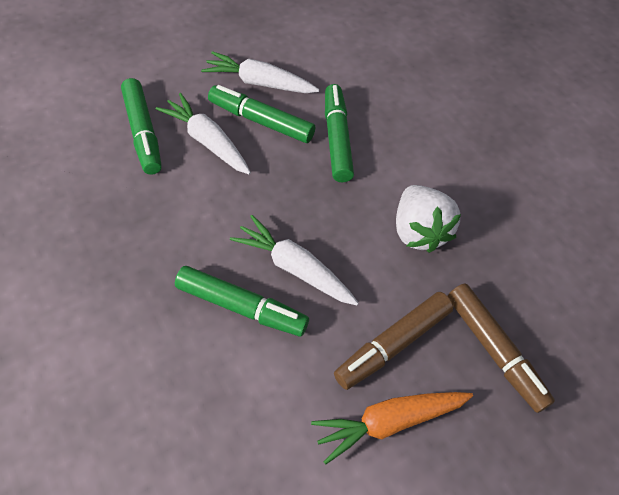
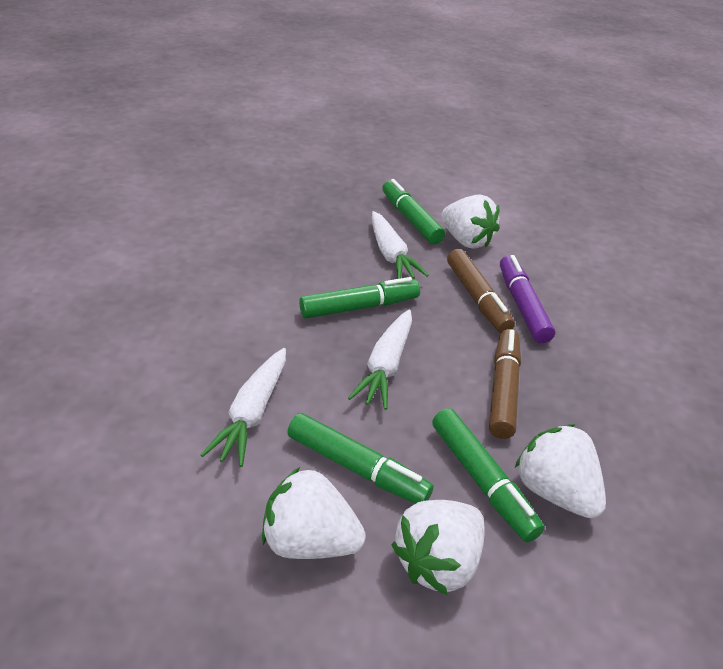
orange carrot: [311,392,473,464] = 1 -> none = 0
purple marker: none = 0 -> [500,255,555,343] = 1
white strawberry: [396,185,461,253] = 1 -> [262,467,366,559] [391,500,484,595] [441,194,500,249] [515,424,606,518] = 4

